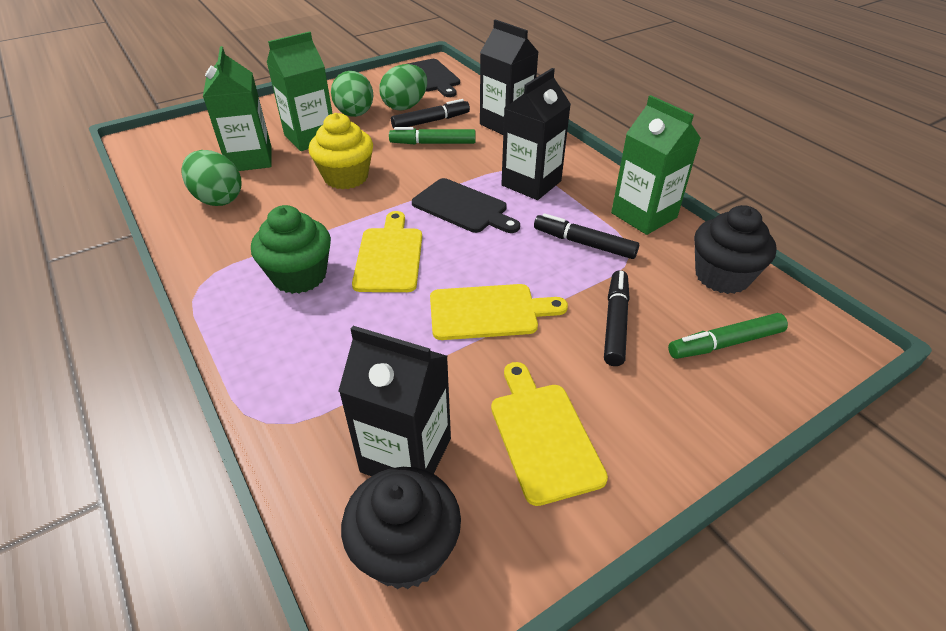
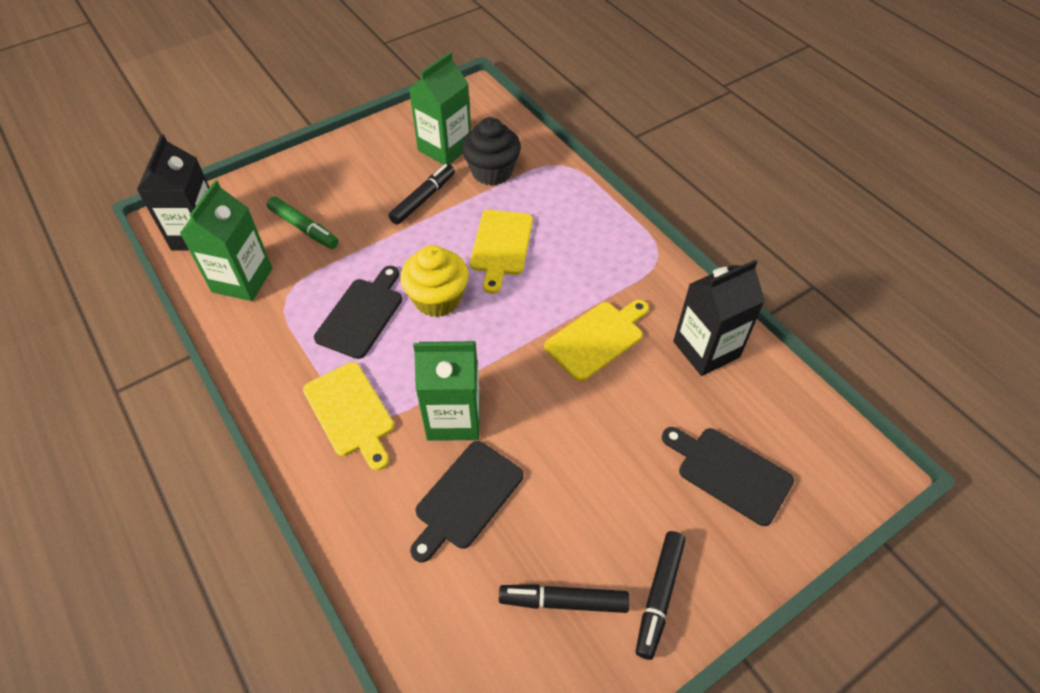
black carton: [339,326,451,476] [480,19,538,135] [501,68,571,200] = 3 -> [137,134,210,250] [673,259,765,376] = 2
black cupcake: [341,467,461,589] [694,205,777,294] = 2 -> [462,117,521,185] = 1
black cutting board: [408,59,460,97] [412,178,520,233] = 2 -> [314,266,402,359] [410,441,523,563] [662,427,794,526] = 3
green cupcake: [251,205,331,294] = 1 -> none = 0
green egg: [182,150,242,206] [331,71,374,117] [379,64,427,111] = 3 -> none = 0
green marker: [389,127,476,144] [668,313,788,359] = 2 -> [267,196,338,249] = 1

